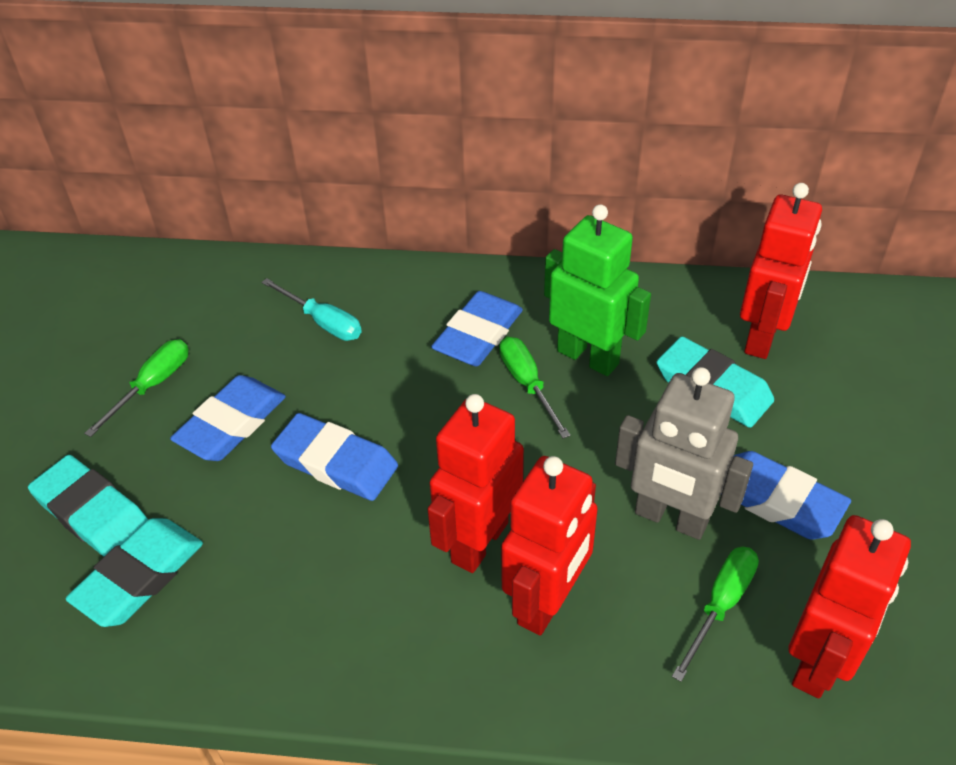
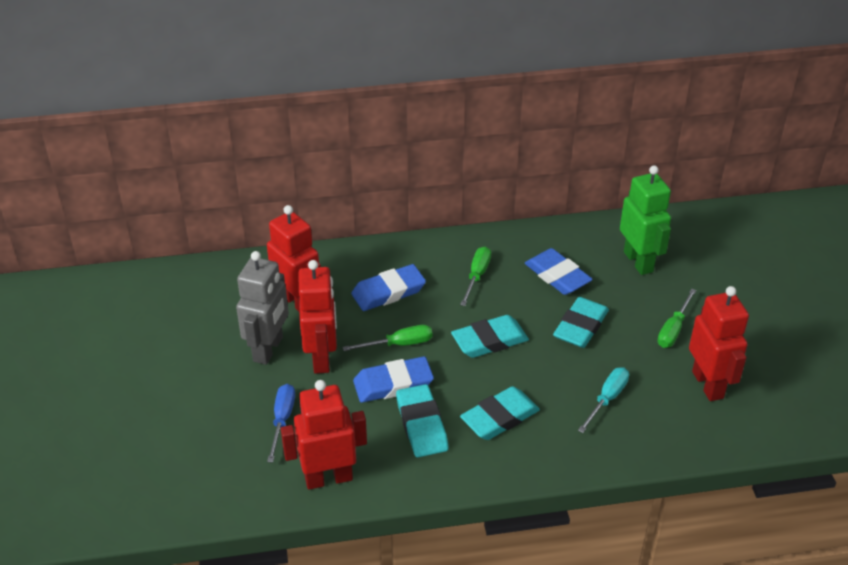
blue eraser: [170,375,286,461] [271,413,398,501] [431,291,523,366] [721,451,851,540] = 4 -> [351,264,426,311] [353,356,434,403] [525,248,593,295] = 3
blue screwdriver: none = 0 -> [267,384,295,463] = 1
turquoise eraser: [28,455,148,557] [65,518,203,627] [657,336,774,428] = 3 -> [396,384,449,457] [451,315,529,358] [460,386,540,440] [553,297,609,348] = 4

